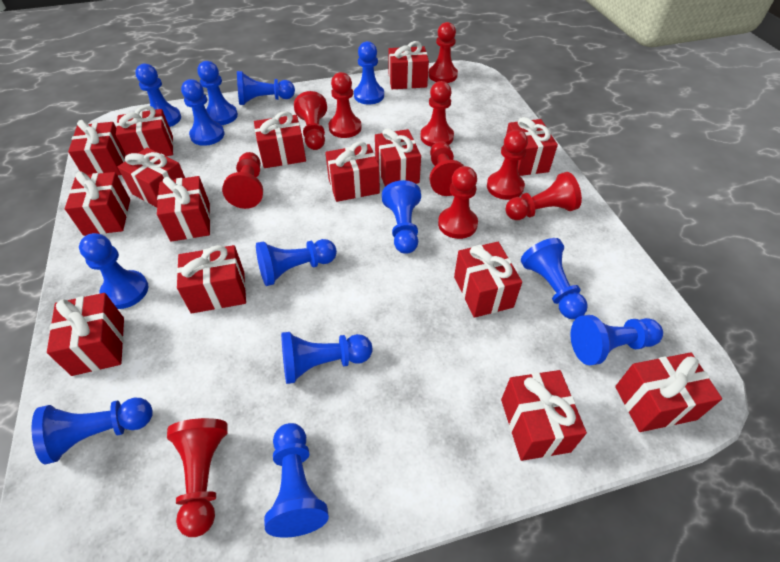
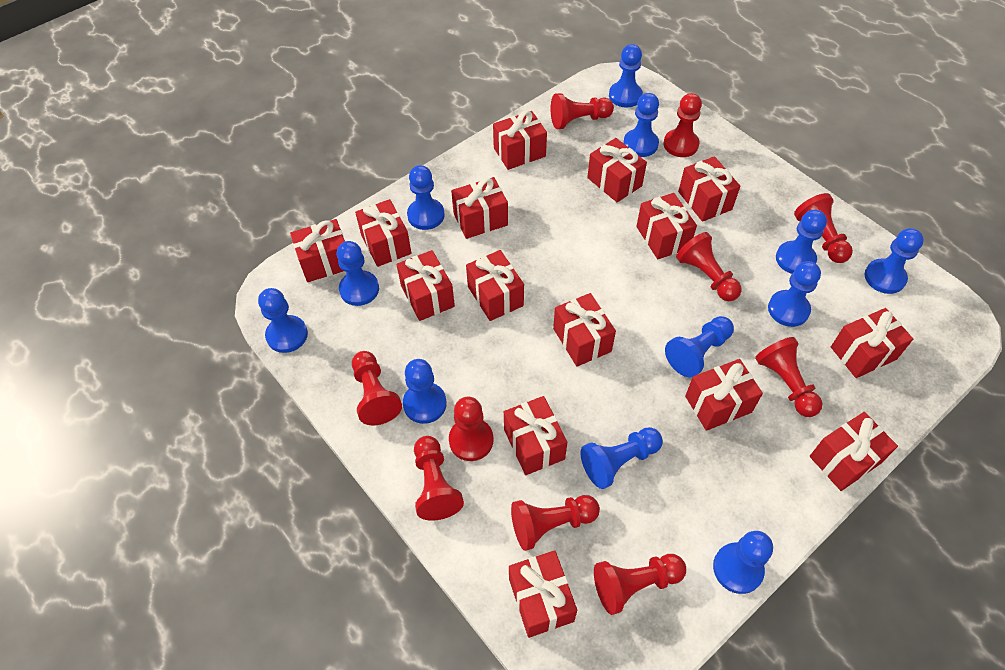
blue pawn: [32,398,152,465] [79,233,148,309] [135,63,181,127] [181,79,225,146] [197,61,238,125] [237,71,295,105] [256,239,337,286] [264,423,329,538] [281,332,372,384] [354,41,384,105] [382,180,421,254] [521,238,588,319] [570,315,663,365] = 13 -> [258,288,308,353] [337,241,379,306] [403,359,447,424] [407,165,445,230] [581,427,663,489] [609,44,643,108] [623,93,659,157] [665,316,734,378] [713,531,773,594] [768,261,821,327] [776,210,827,274] [865,228,924,294] = 12

